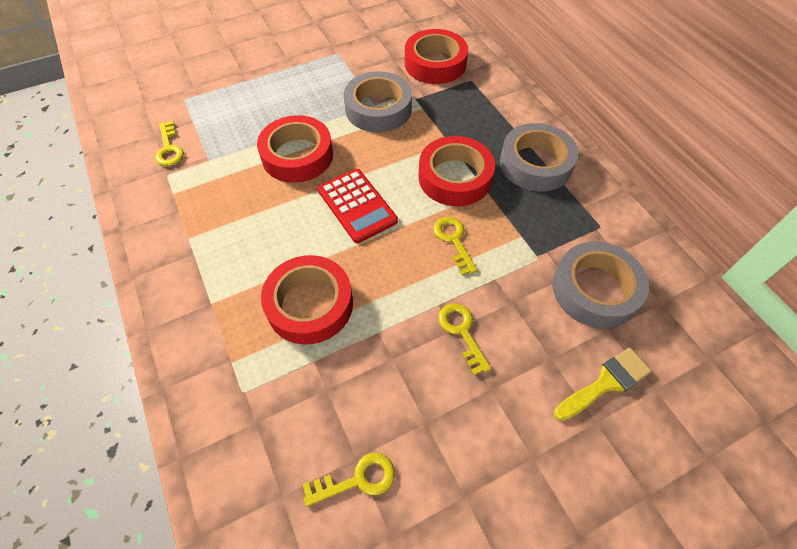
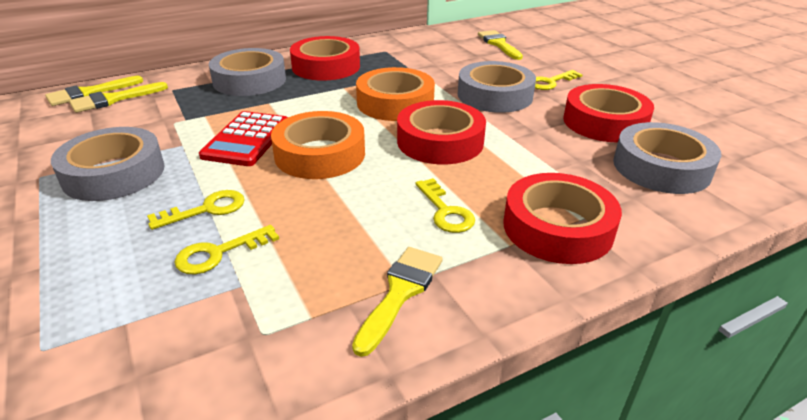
grey tape: [344,71,412,132] [500,123,579,192] [552,241,649,328] = 3 -> [51,127,165,201] [209,48,286,96] [458,61,536,113] [613,122,721,194] = 4
orange tape: none = 0 -> [271,111,365,179] [356,67,435,121] = 2
yellow brush: [554,348,651,421] = 1 -> [45,76,143,106] [69,82,168,113] [352,247,443,357] [478,30,523,60] = 4

